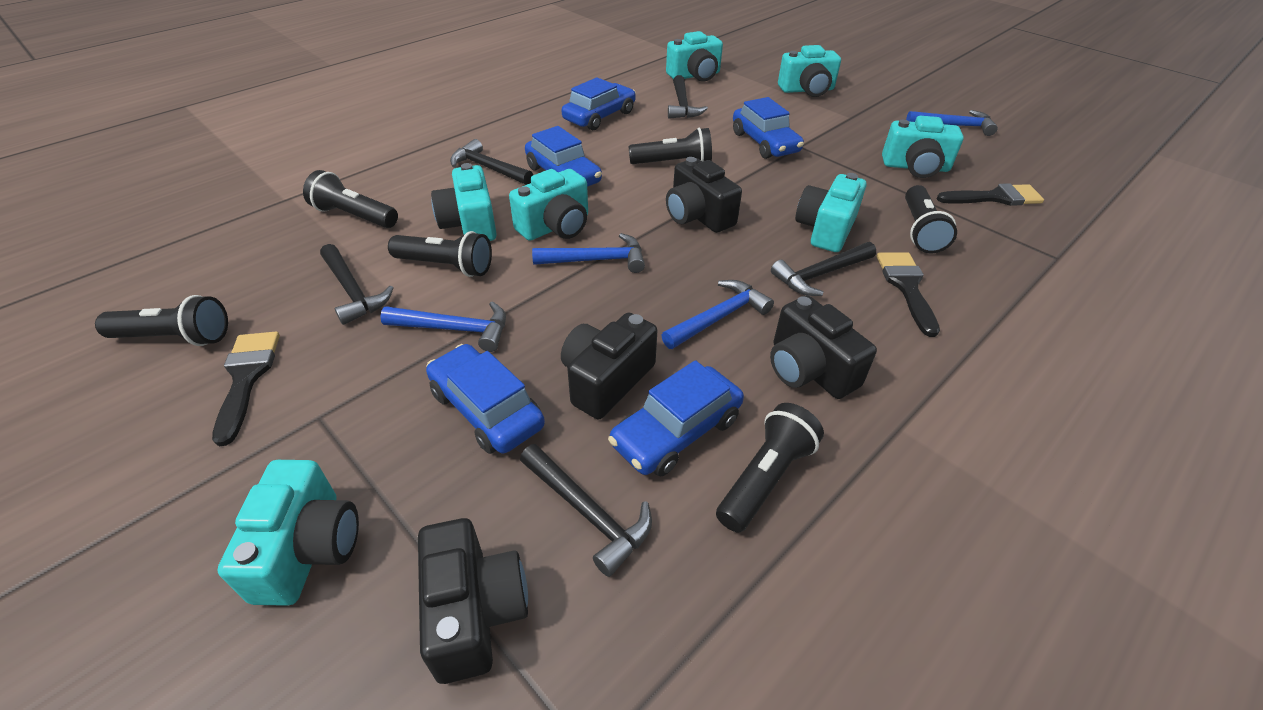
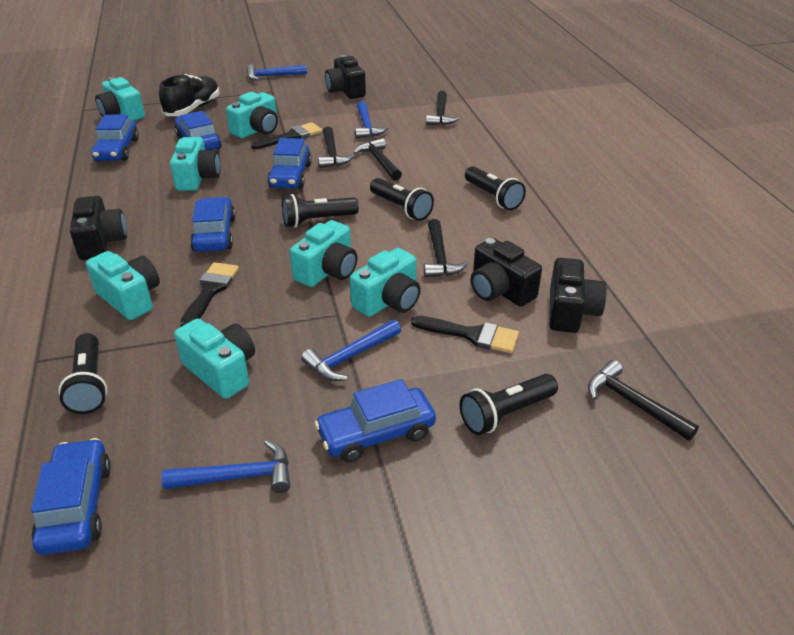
black flashlight: [95,295,228,346] [303,170,398,228] [388,231,492,277] [628,127,712,164] [716,403,824,533] [905,185,957,253] = 6 -> [58,333,108,414] [282,194,359,228] [370,178,434,221] [460,374,558,435] [465,166,526,210] = 5
black shoe: none = 0 -> [159,74,220,116] = 1
blue car: [426,344,545,454] [525,126,602,187] [561,77,636,130] [608,360,744,477] [733,97,804,159] = 5 -> [31,438,111,555] [91,114,139,161] [175,111,222,150] [190,197,236,252] [267,138,312,189] [314,379,436,462] = 6

